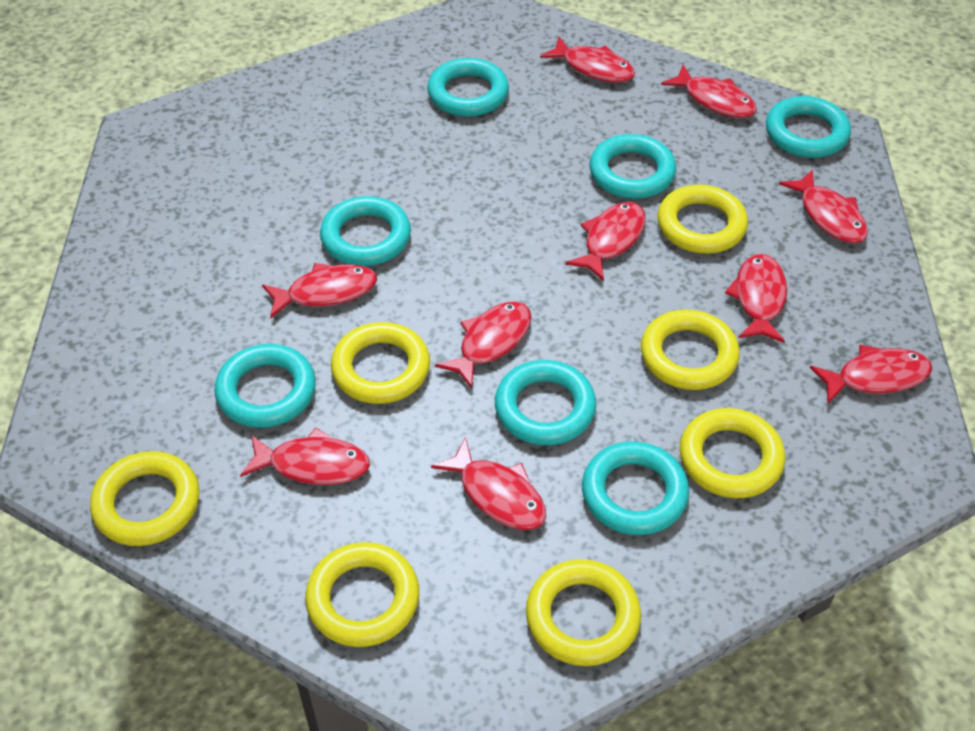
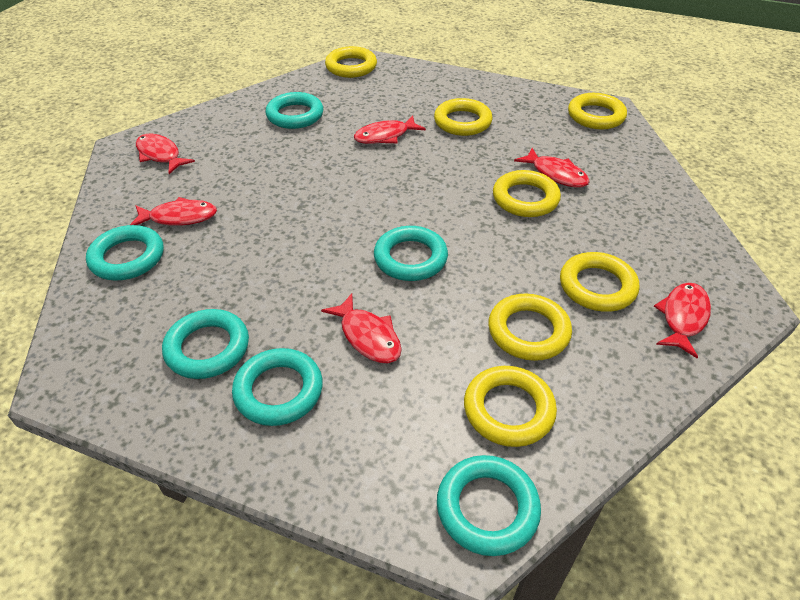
red fish: [240,428,370,485] [262,263,377,318] [431,437,546,530] [435,301,531,389] [540,37,635,83] [565,202,646,281] [661,65,757,118] [725,254,787,343] [779,169,868,244] [810,345,932,403] = 10 -> [130,197,217,226] [136,134,195,174] [321,293,402,363] [354,115,426,144] [514,148,590,188] [654,282,711,358] = 6
turquoise ring: [214,344,316,428] [320,196,411,266] [427,58,509,117] [495,360,596,445] [582,441,689,535] [589,134,676,199] [766,96,851,158] = 7 -> [86,225,164,280] [162,309,249,379] [232,348,323,426] [266,92,323,129] [374,226,448,281] [437,455,541,556] = 6

